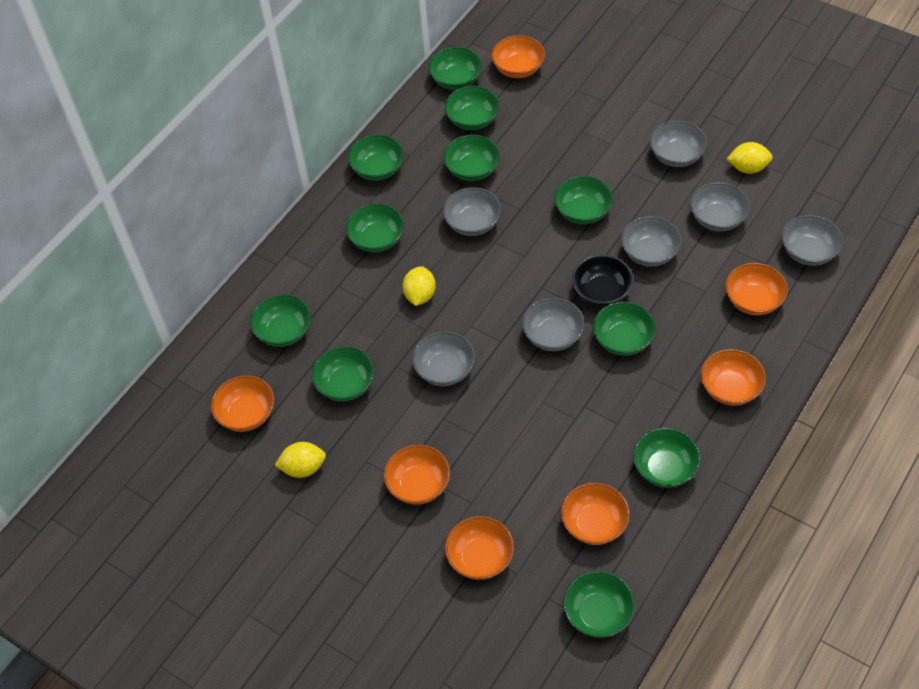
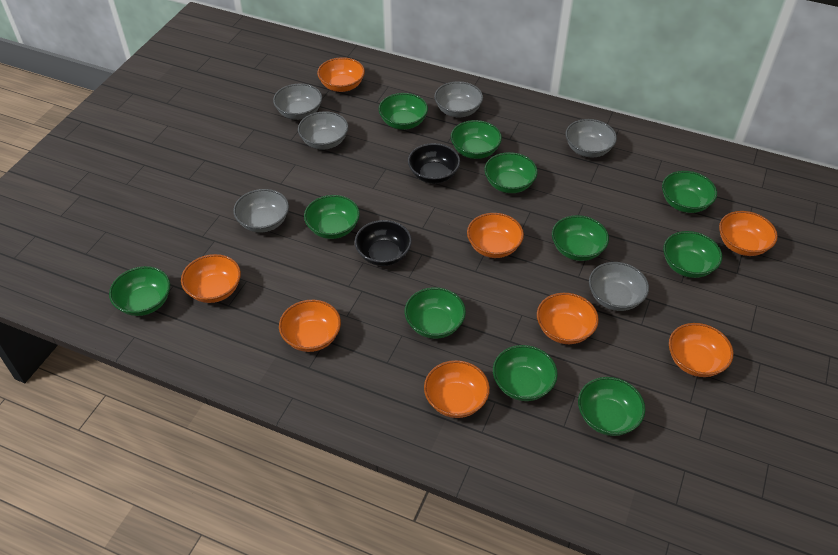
black bowl: [572,255,633,306] = 1 -> [355,220,412,266] [408,143,460,184] = 2
grey bowl: [412,331,475,386] [443,187,501,236] [522,298,585,351] [621,216,681,267] [649,121,707,167] [690,182,750,231] [781,215,843,266] = 7 -> [233,189,289,233] [273,83,322,120] [298,111,348,150] [434,81,483,117] [566,119,617,157] [589,262,649,311] = 6
orange bowl: [211,375,274,432] [384,445,450,505] [445,516,514,580] [491,35,545,78] [561,483,630,545] [701,349,766,406] [725,263,788,315] = 7 -> [181,254,241,303] [279,300,341,352] [317,57,365,92] [424,360,490,418] [467,213,524,258] [537,293,599,344] [669,323,733,377] [719,211,778,256] = 8
yellow lemon: [275,442,326,478] [402,266,436,306] [727,142,772,174] = 3 -> none = 0

